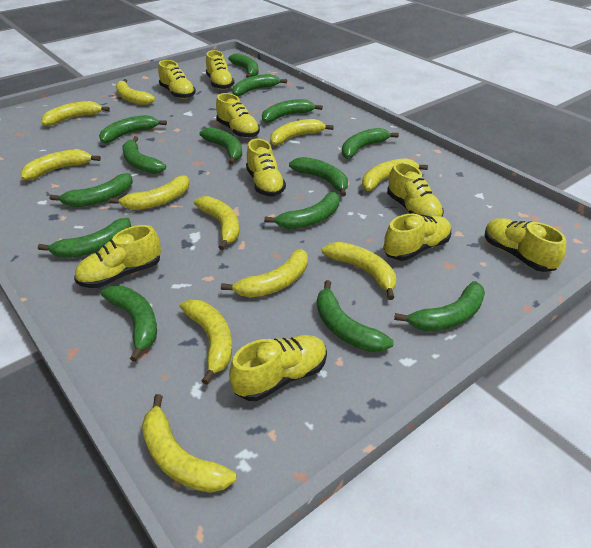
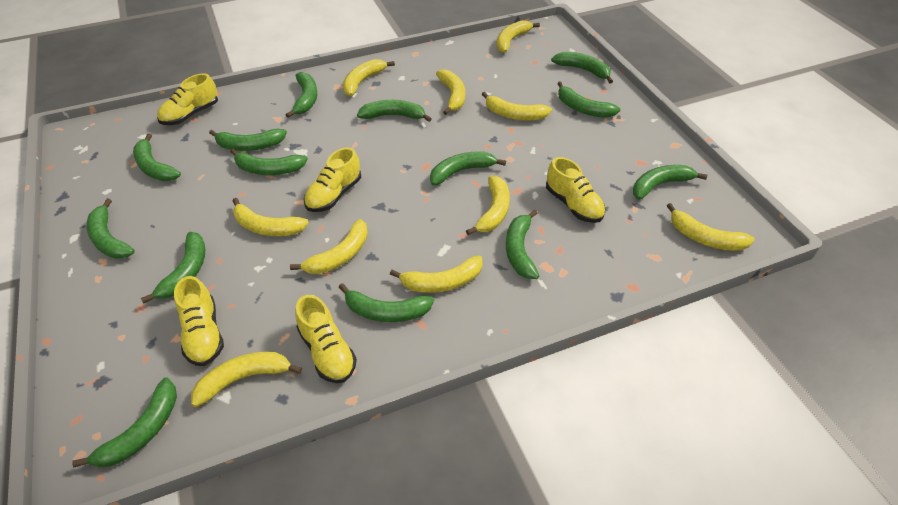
yellow banana: [21,149,101,180] [41,101,110,126] [109,175,190,210] [116,79,155,105] [142,394,236,493] [180,300,232,385] [194,196,239,250] [221,249,308,298] [270,119,334,146] [322,242,396,300] [362,158,428,191] = 11 -> [191,352,302,407] [233,198,308,236] [290,219,368,274] [343,59,395,96] [390,255,483,293] [436,69,465,115] [466,176,510,235] [482,92,552,121] [497,20,540,53] [667,203,755,251] = 10
yellow shoe: [74,225,161,288] [158,60,196,99] [206,50,235,90] [216,93,260,138] [229,335,327,401] [246,138,286,197] [383,214,451,260] [387,162,444,217] [485,218,566,272] = 9 -> [157,73,218,125] [174,276,224,366] [295,295,357,383] [304,147,361,212] [546,157,605,223] = 5

